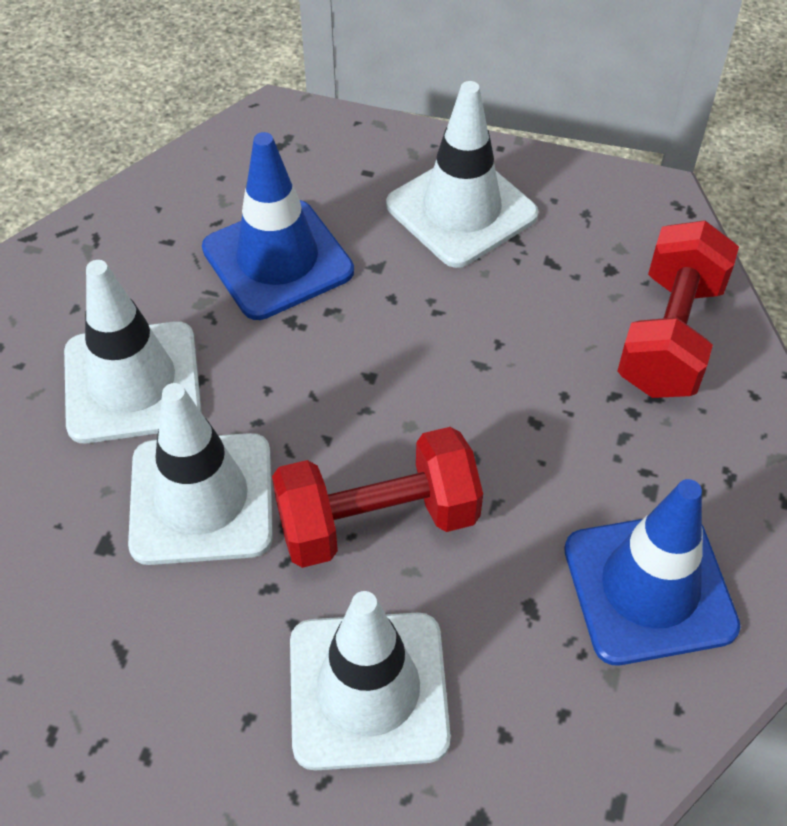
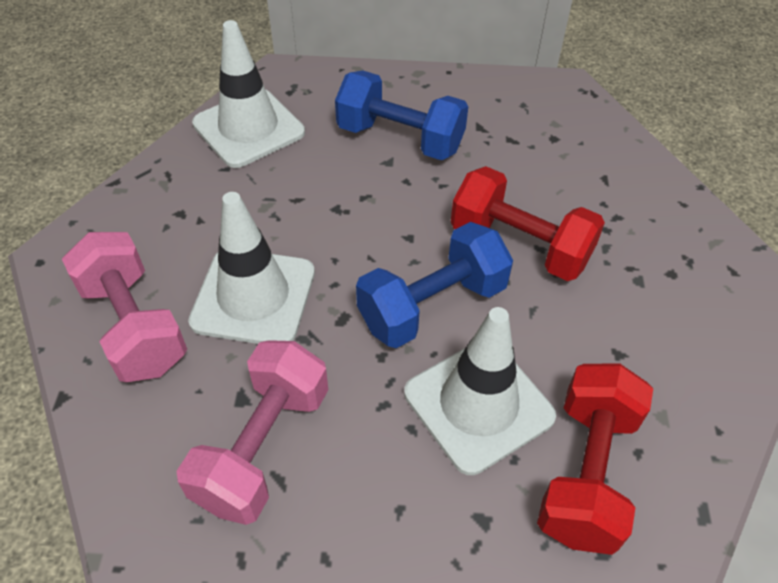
blue dumbbell: none = 0 -> [335,70,468,160] [356,222,513,348] = 2
blue traffic cone: [202,132,354,320] [564,479,740,665] = 2 -> none = 0
pink dumbbell: none = 0 -> [62,232,187,382] [176,340,328,525] = 2
white traffic cone: [64,260,202,443] [128,383,273,565] [290,591,451,770] [386,81,539,268] = 4 -> [188,192,315,344] [192,20,305,168] [404,307,556,475] = 3

